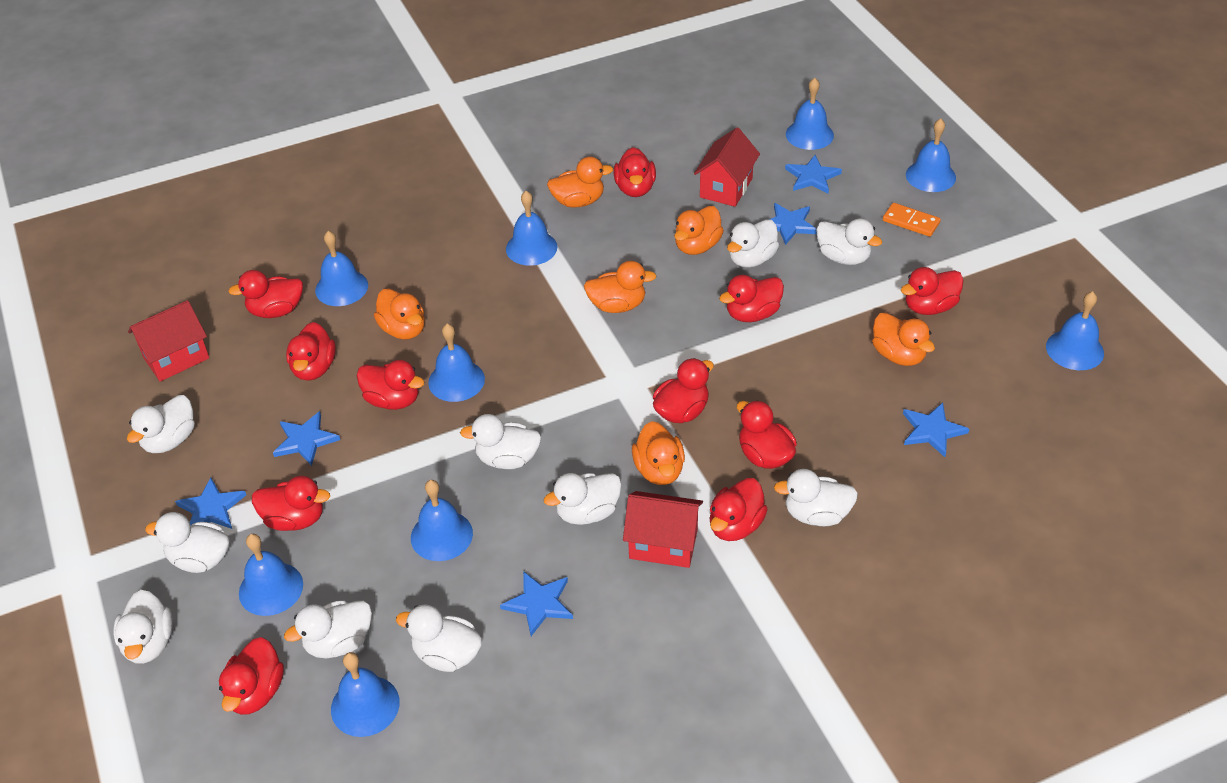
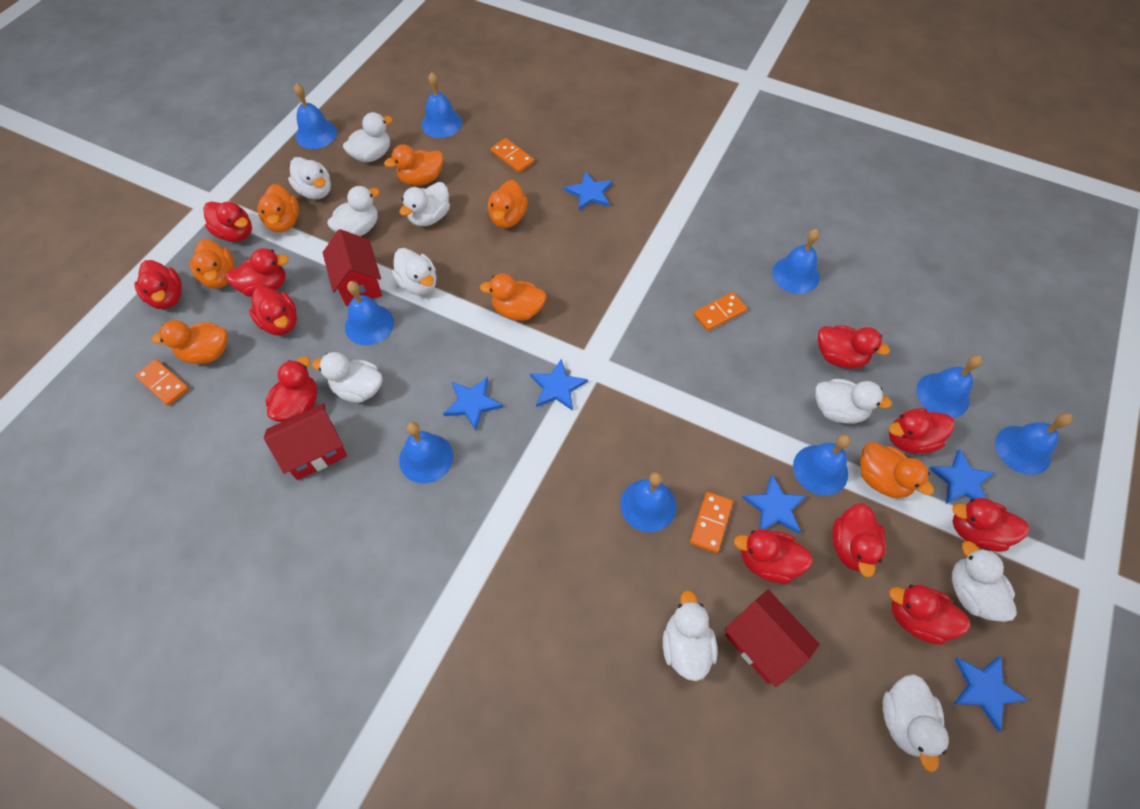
orange domino: [883,203,941,237] = 1 -> [135,359,189,406] [491,138,534,173] [690,492,733,553] [694,292,747,331] = 4
orange duck: [374,289,425,340] [547,157,613,208] [584,261,656,313] [632,421,685,485] [674,206,724,255] [872,313,935,366] = 6 -> [151,320,228,364] [190,239,235,289] [258,184,299,232] [384,144,443,186] [480,274,546,321] [488,180,527,228] [860,442,934,498] = 7

